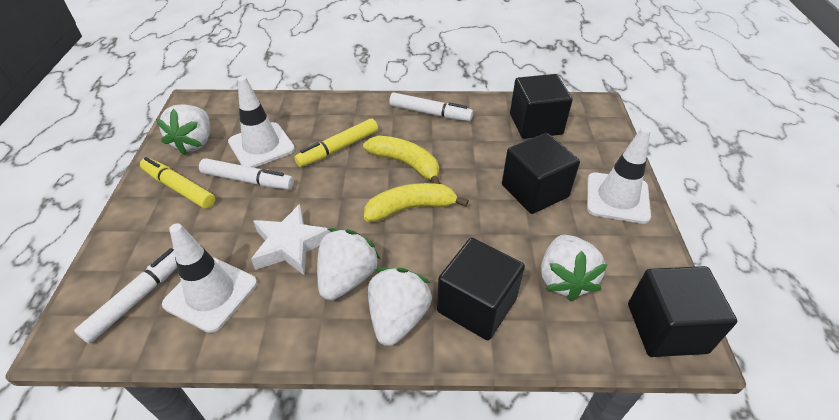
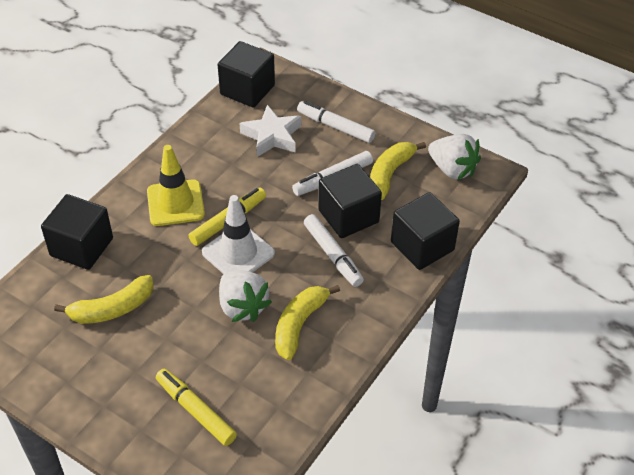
white strawberry: [156,104,210,155] [317,228,381,300] [368,268,432,346] [541,235,608,301] = 4 -> [219,270,272,322] [428,134,481,180] = 2
white traffic cone: [162,223,257,333] [228,76,295,168] [587,127,651,224] = 3 -> [202,195,275,274] = 1
yellow banana: [363,136,440,184] [364,183,469,222] = 2 -> [54,275,154,324] [275,285,340,360] [370,142,426,200] = 3
yellow traffic cone: none = 0 -> [147,145,205,226] = 1

